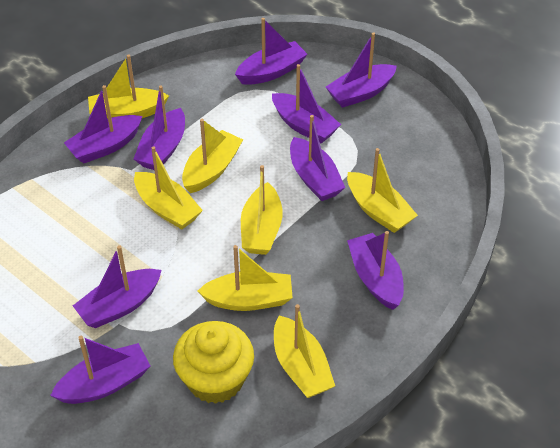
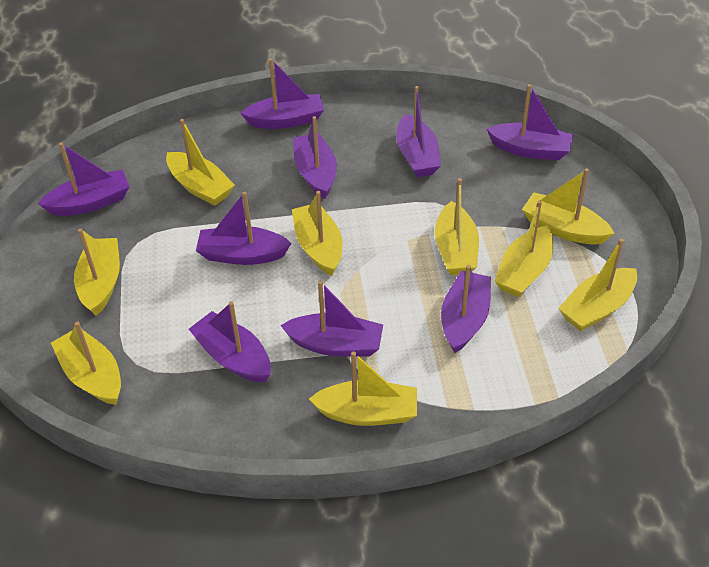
yellow boat: [88,55,169,119] [134,146,203,230] [182,119,243,193] [198,245,293,311] [241,165,283,255] [274,304,335,398] [347,148,418,233] = 7 -> [51,321,121,405] [74,228,120,316] [166,119,235,206] [292,191,343,276] [309,351,417,426] [435,178,479,275] [495,201,553,297] [522,168,614,245] [558,239,637,331] = 9
yellow cupcake: [173,321,254,404] = 1 -> none = 0

